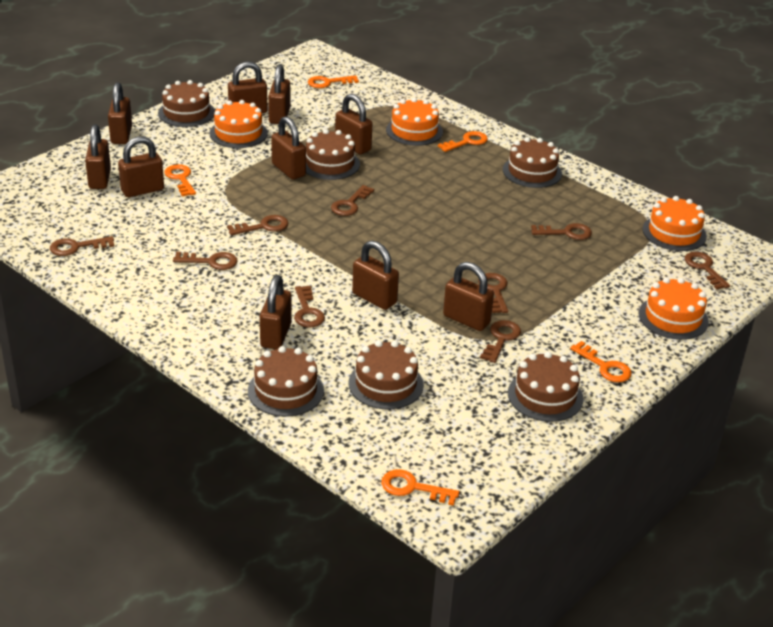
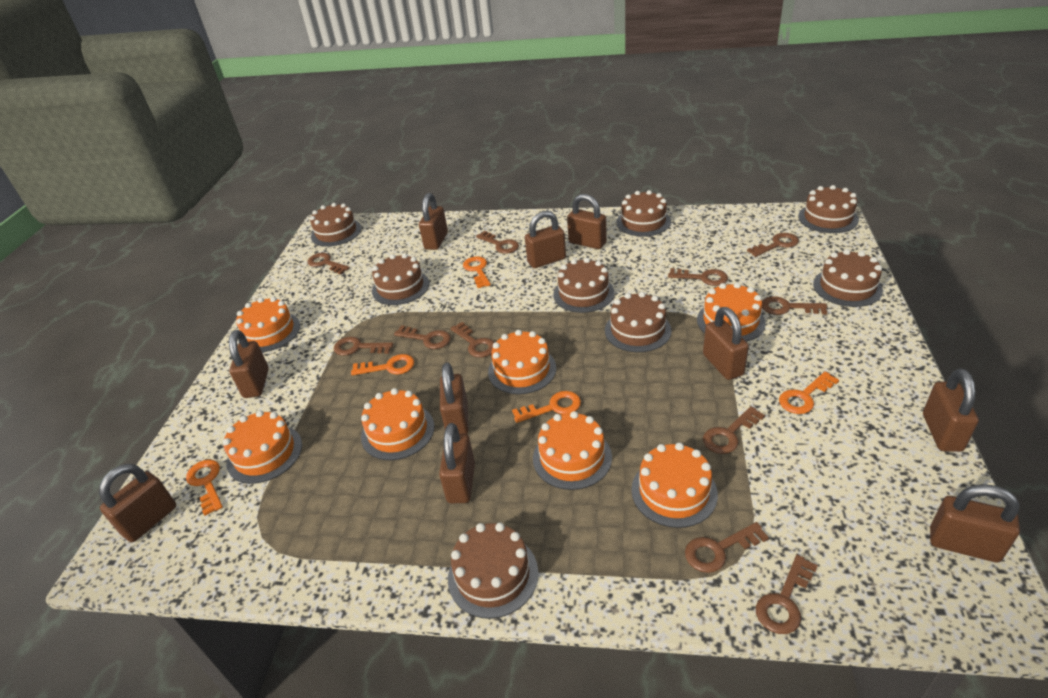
brown cake: [158,80,215,127] [248,346,324,417] [306,129,360,180] [349,340,424,409] [503,137,562,188] [508,352,583,422] = 6 -> [310,203,362,247] [372,254,429,305] [448,523,539,619] [553,258,615,313] [605,292,671,352] [617,190,671,237] [798,185,859,233] [813,249,883,307] = 8
brown key: [50,236,114,256] [173,252,238,270] [227,215,288,235] [294,286,325,327] [331,185,374,216] [478,273,508,313] [480,320,521,363] [531,223,592,240] [685,252,730,289] = 9 -> [308,253,350,274] [334,337,393,356] [394,325,451,349] [450,322,495,358] [476,231,519,254] [668,268,728,286] [685,522,769,573] [703,406,765,454] [747,233,799,257] [756,555,818,634] [762,296,827,315] = 11
orange cake: [210,100,268,148] [386,98,443,146] [638,278,709,340] [643,196,707,251] = 4 -> [223,410,302,484] [236,297,300,352] [361,388,434,460] [488,330,556,394] [533,411,612,490] [631,443,718,528] [697,283,766,342] = 7

